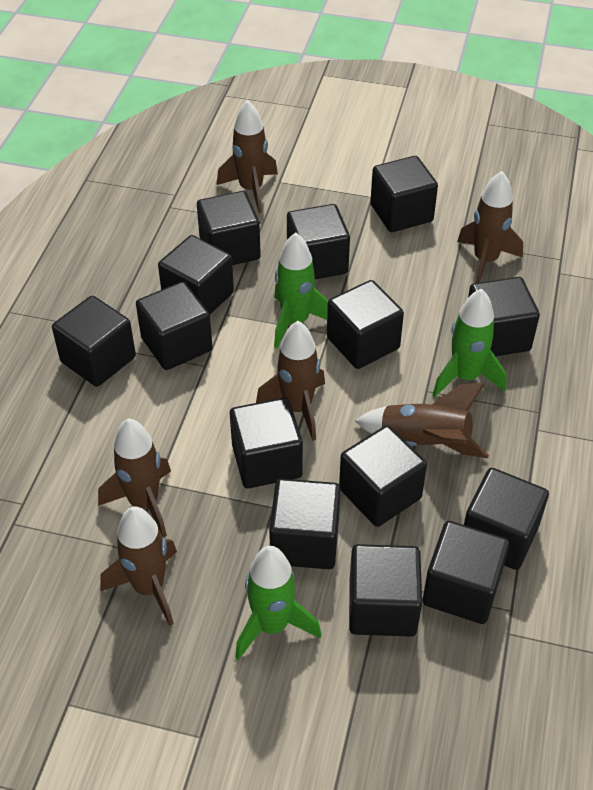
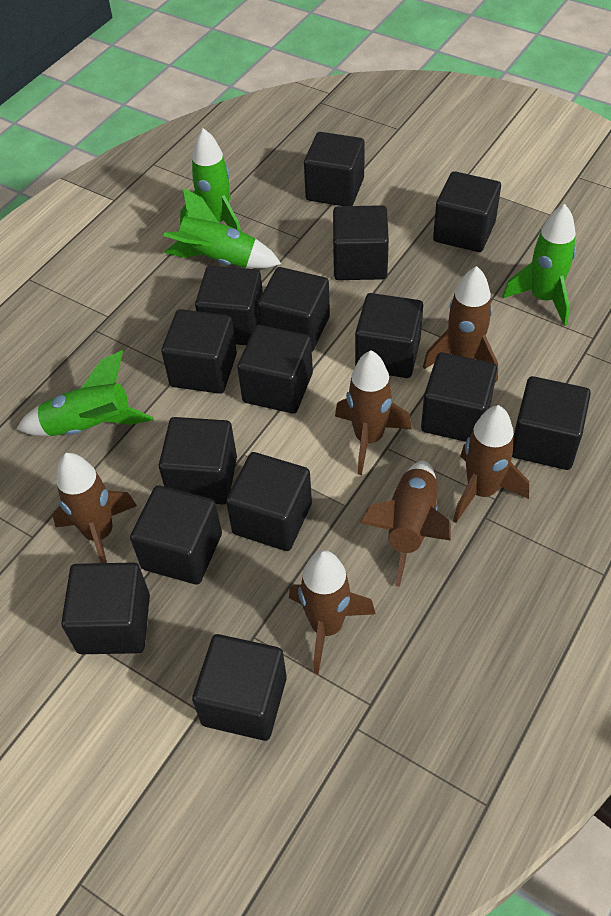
black cube: [52,296,136,387] [136,281,213,370] [158,235,234,314] [197,191,261,265] [230,398,303,489] [269,479,341,569] [287,204,350,279] [327,280,404,369] [339,425,427,527] [349,544,422,637] [370,156,438,232] [423,521,509,624] [464,468,549,570] [468,277,540,356] = 14 -> [61,562,150,654] [130,485,222,585] [159,417,237,504] [161,309,237,394] [192,634,287,741] [195,266,263,345] [226,452,312,551] [237,325,313,414] [257,267,330,352] [304,132,365,206] [333,205,389,280] [355,293,423,378] [421,352,497,442] [433,171,501,252] [512,376,591,470] = 15
green rocket: [235,546,322,660] [274,232,328,348] [433,289,507,397] = 3 -> [17,350,153,436] [164,188,281,268] [180,128,241,231] [503,204,576,326] = 4

